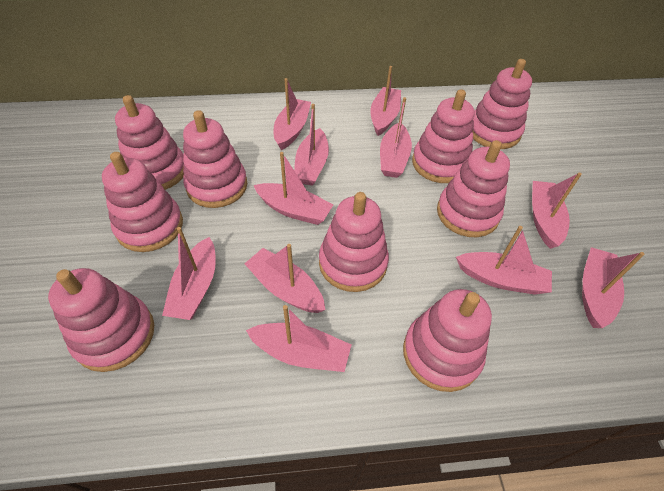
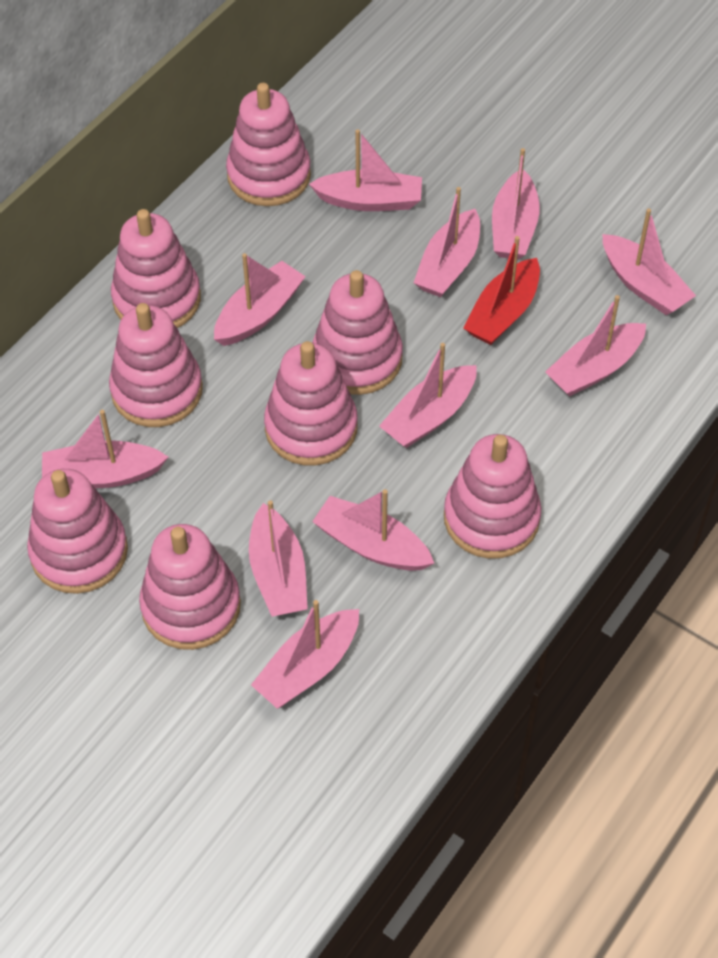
pink stacking toy: [48,268,154,372] [102,152,183,252] [115,95,184,190] [183,110,247,208] [319,192,389,292] [403,289,492,392] [412,89,474,183] [437,140,510,237] [473,59,532,149] = 9 -> [27,469,128,594] [109,303,203,427] [111,209,201,328] [139,524,241,650] [226,83,311,206] [264,341,358,466] [312,270,403,395] [444,434,542,559] = 8
red boat: none = 0 -> [464,236,540,345] = 1

